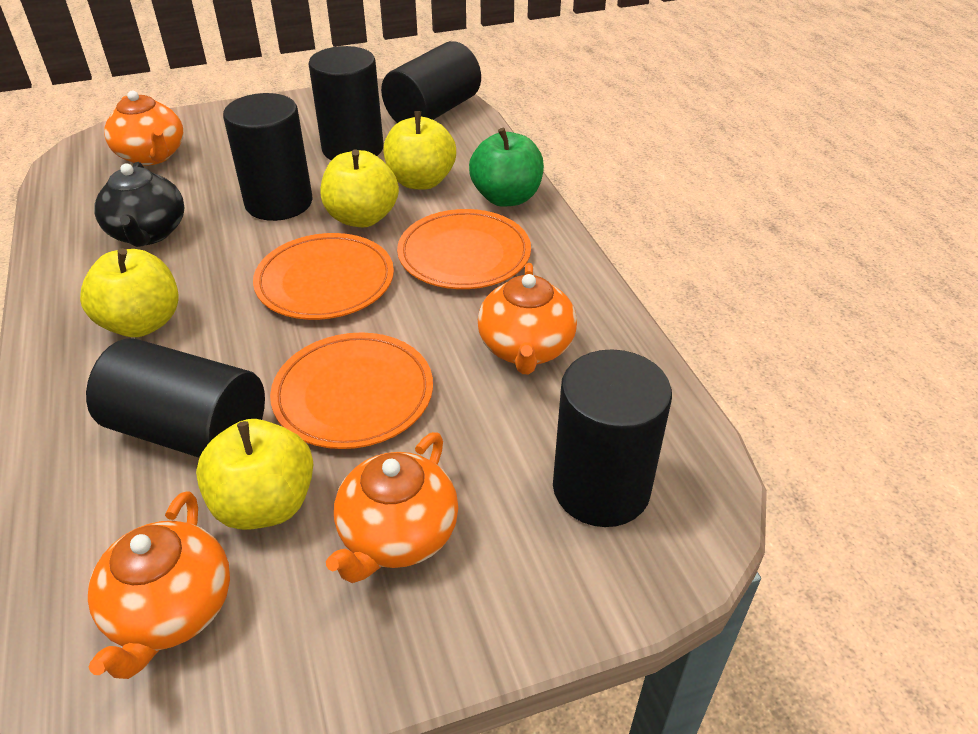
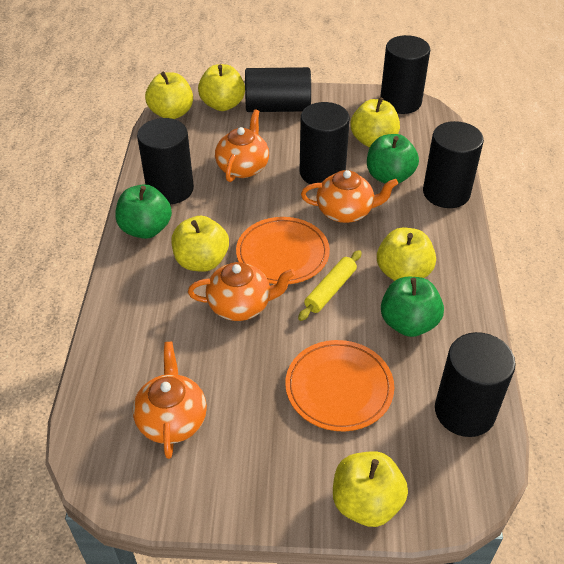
black cylinder: [86,338,265,458] [223,93,313,221] [309,46,383,160] [381,41,481,123] [553,349,672,527] = 5 -> [137,118,194,205] [245,67,311,112] [300,102,350,184] [380,35,430,114] [423,121,484,208] [435,332,516,437] = 6
black teapot: [94,162,184,247] = 1 -> none = 0
green apple: [469,128,544,207] = 1 -> [115,184,172,239] [367,134,419,184] [381,277,444,337] = 3
orange plate: [253,233,394,320] [270,333,433,449] [397,209,531,289] = 3 -> [236,217,330,284] [285,340,394,431] = 2
yellow apple: [80,248,179,337] [196,419,314,530] [321,149,399,227] [384,111,456,190] = 4 -> [145,72,193,119] [171,216,229,272] [198,64,245,111] [333,451,408,527] [350,97,400,148] [377,228,436,281] = 6
yellow rolling pin: none = 0 -> [298,250,362,321] = 1

